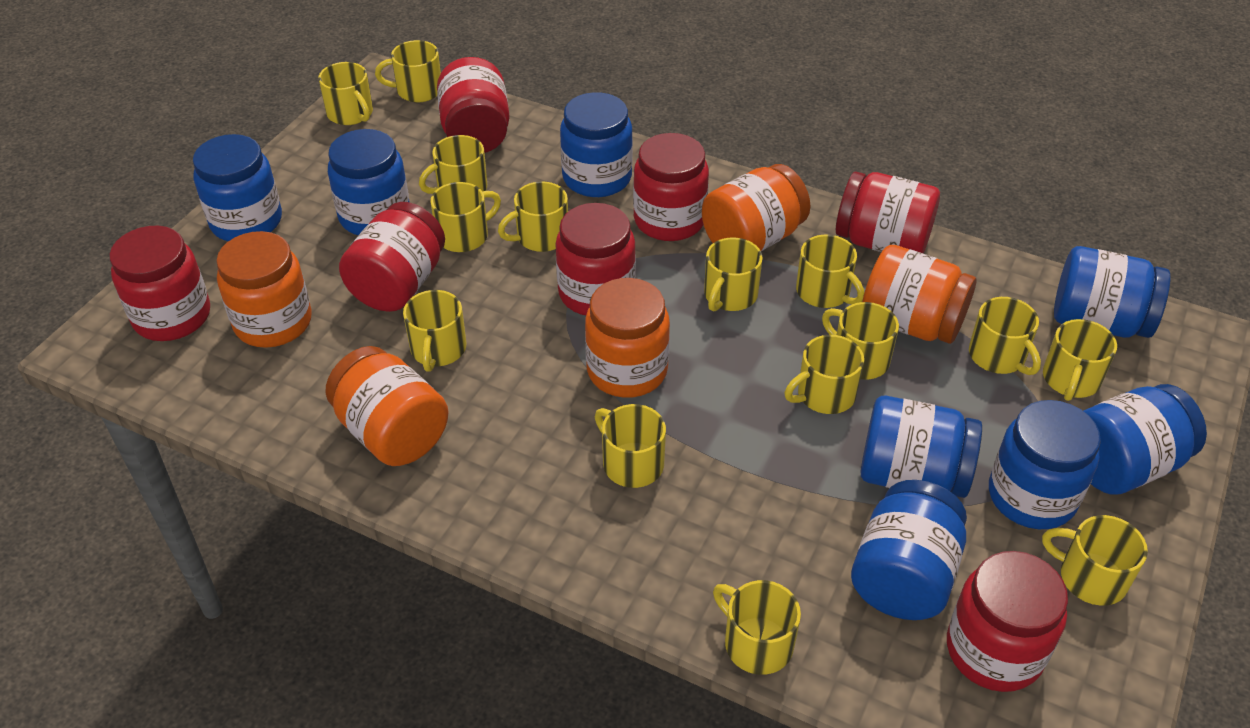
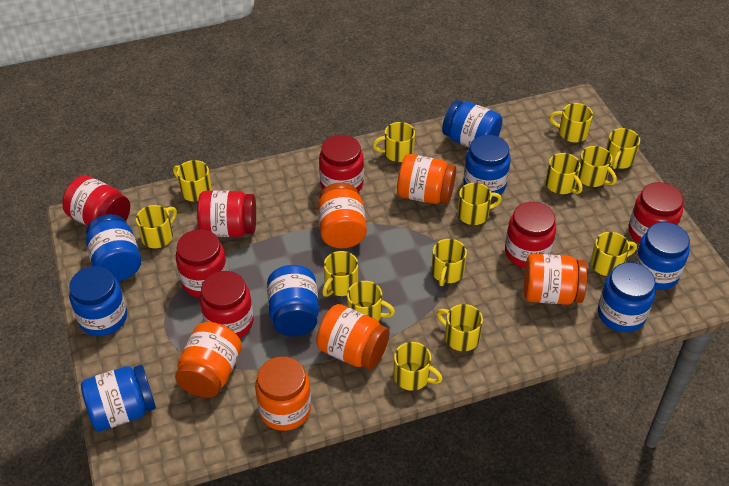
orange jar: [216,231,312,348] [326,346,448,466] [585,278,670,398] [702,164,810,251] [862,245,977,344] = 5 -> [175,322,242,398] [255,356,311,431] [316,304,389,370] [318,182,367,248] [397,154,456,204] [524,254,587,305] = 6
yellow mug: [318,62,373,125] [375,40,441,102] [403,290,466,372] [419,135,487,194] [430,182,501,252] [498,181,568,252] [595,404,666,488] [704,237,763,312] [713,580,801,675] [784,335,864,414] [796,235,864,308] [822,302,899,380] [969,297,1041,375] [1042,515,1148,606] [1043,319,1117,401] = 15 -> [136,205,177,248] [173,160,212,202] [322,251,358,297] [347,281,395,321] [373,122,415,162] [394,342,442,391] [431,239,467,286] [437,304,483,351] [458,183,502,225] [545,153,583,194] [549,103,593,142] [578,146,617,187] [590,232,637,276] [606,128,640,169] = 14

